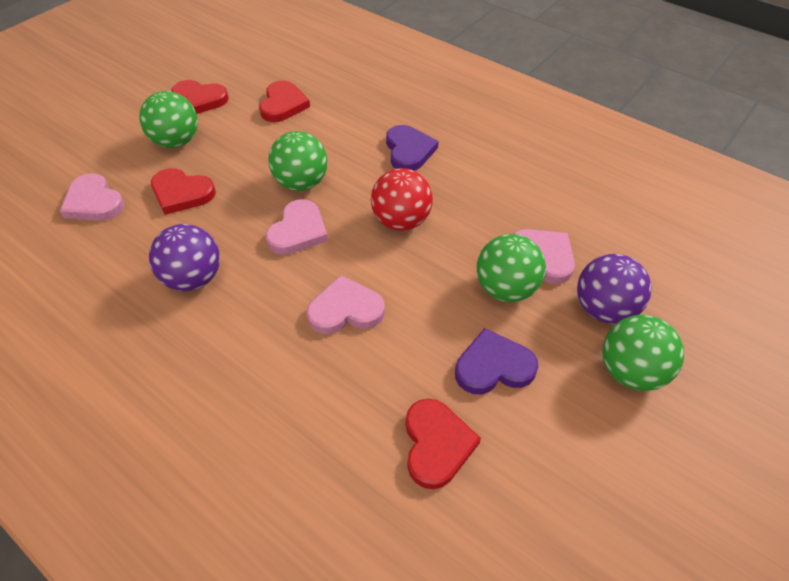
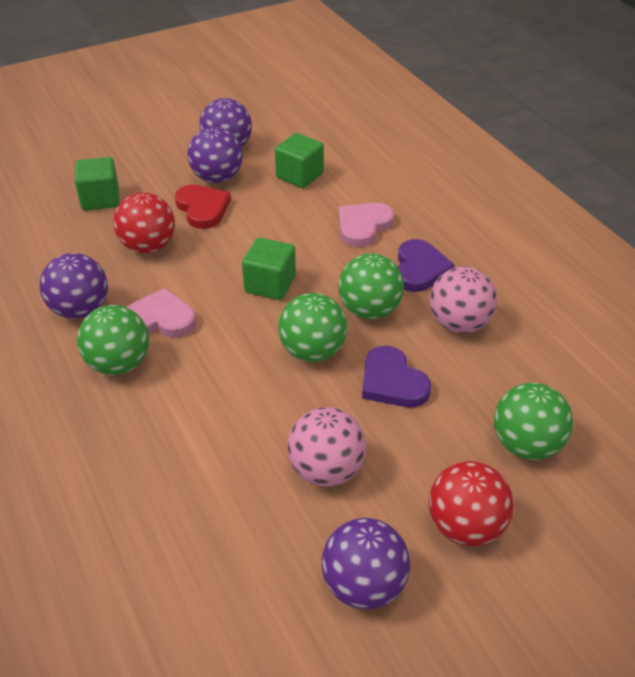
green cube: none = 0 -> [75,157,120,211] [242,238,296,300] [275,133,324,188] = 3
pink ball: none = 0 -> [287,407,367,487] [430,267,497,333] = 2
pink heart: [60,173,125,221] [266,199,328,255] [307,275,385,334] [514,229,575,284] = 4 -> [127,288,196,338] [339,203,394,247] = 2
purple ball: [149,224,220,291] [577,254,652,324] = 2 -> [40,253,108,319] [188,127,243,183] [199,98,252,147] [322,518,410,609] = 4
red ball: [371,168,433,231] = 1 -> [113,193,175,253] [429,461,514,546] = 2
red heart: [151,168,216,215] [171,80,229,114] [259,81,310,122] [406,399,481,489] = 4 -> [175,185,231,229] = 1

